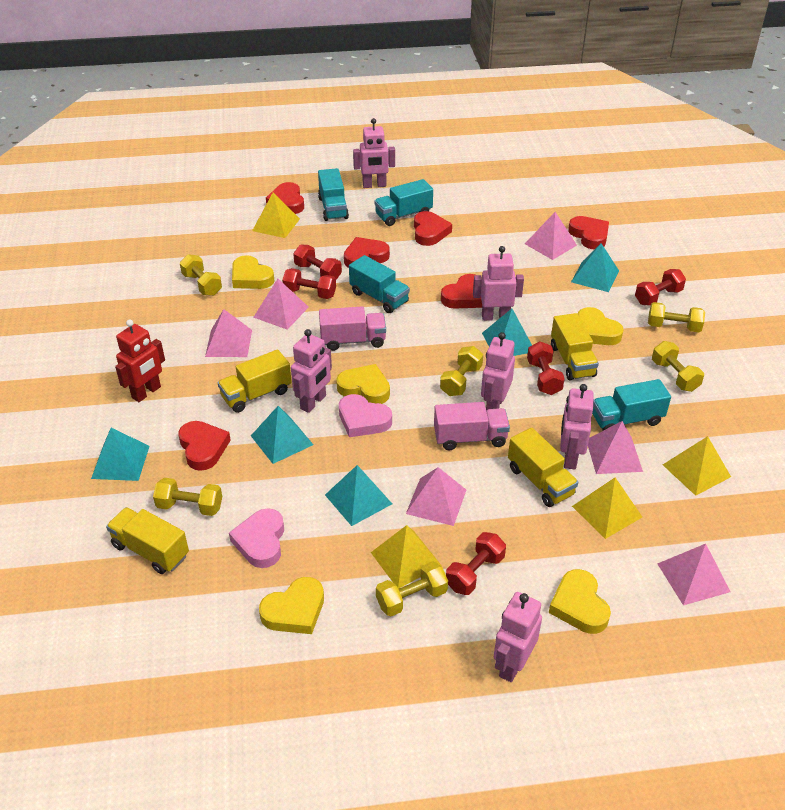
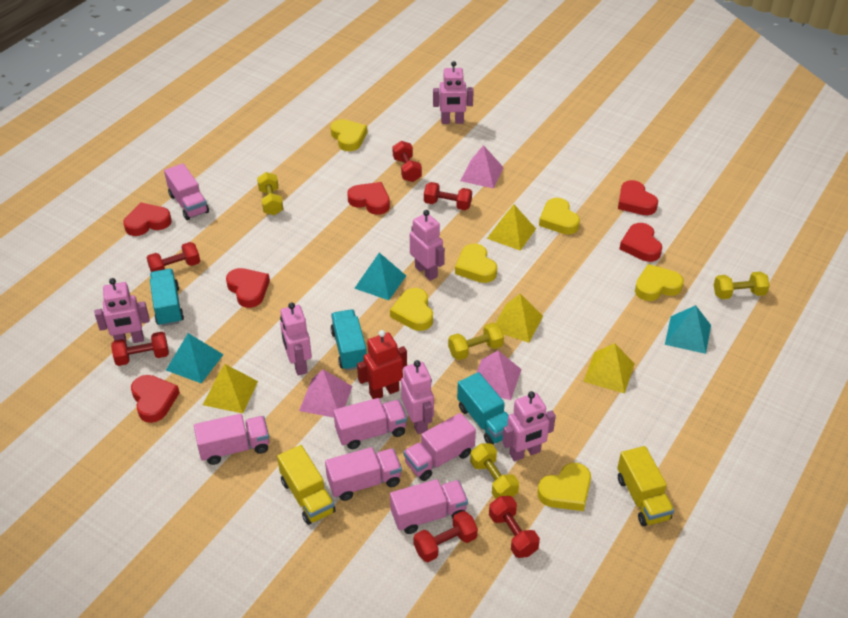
pink heart: [229,508,284,568] [339,394,392,437] = 2 -> none = 0
pink pyramid: [205,309,252,357] [253,279,309,330] [406,467,466,526] [525,212,577,260] [588,421,643,474] [657,544,731,605] = 6 -> [299,369,352,418] [460,145,504,189] [476,351,522,400] = 3
pink truck: [319,306,386,351] [434,402,510,450] = 2 -> [164,163,209,220] [194,414,270,465] [325,447,402,501] [333,398,407,449] [390,479,468,534] [403,413,476,481] = 6
red dumbbell: [282,268,336,299] [293,245,342,280] [446,532,506,595] [527,341,565,395] [635,269,686,306] = 5 -> [111,332,169,366] [146,242,200,272] [393,141,422,182] [413,511,478,562] [424,182,472,210] [489,496,540,558] = 6
turquoise pyramid: [91,428,150,481] [251,406,313,464] [325,465,392,526] [482,309,532,356] [571,243,619,292] = 5 -> [166,333,224,383] [354,253,406,300] [665,305,711,354] = 3
turquoise truck: [318,168,349,221] [349,255,410,313] [374,179,433,226] [592,379,671,431] = 4 -> [150,269,184,326] [330,309,367,371] [457,372,509,444] = 3
yellow dumbbell: [153,478,222,516] [180,254,222,296] [376,561,448,616] [440,346,483,396] [648,302,705,332] [652,341,704,392] = 6 -> [257,172,283,215] [448,323,504,360] [470,443,519,499] [714,271,770,299] = 4
yellow heart: [232,255,274,289] [259,577,324,634] [336,364,390,404] [549,569,611,634] [578,307,624,345] = 5 -> [330,119,368,151] [390,288,433,331] [455,243,497,283] [537,463,591,511] [539,198,580,234] [635,264,684,301] = 6
yellow truck: [106,507,189,574] [217,349,292,413] [508,428,578,507] [551,313,599,381] = 4 -> [277,445,336,525] [617,446,674,526] = 2

